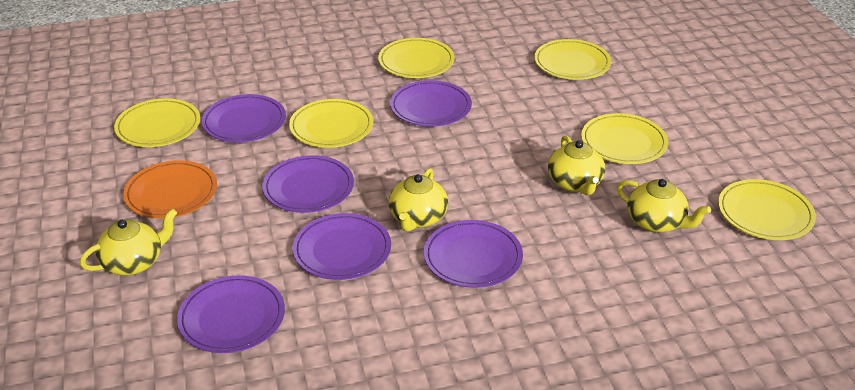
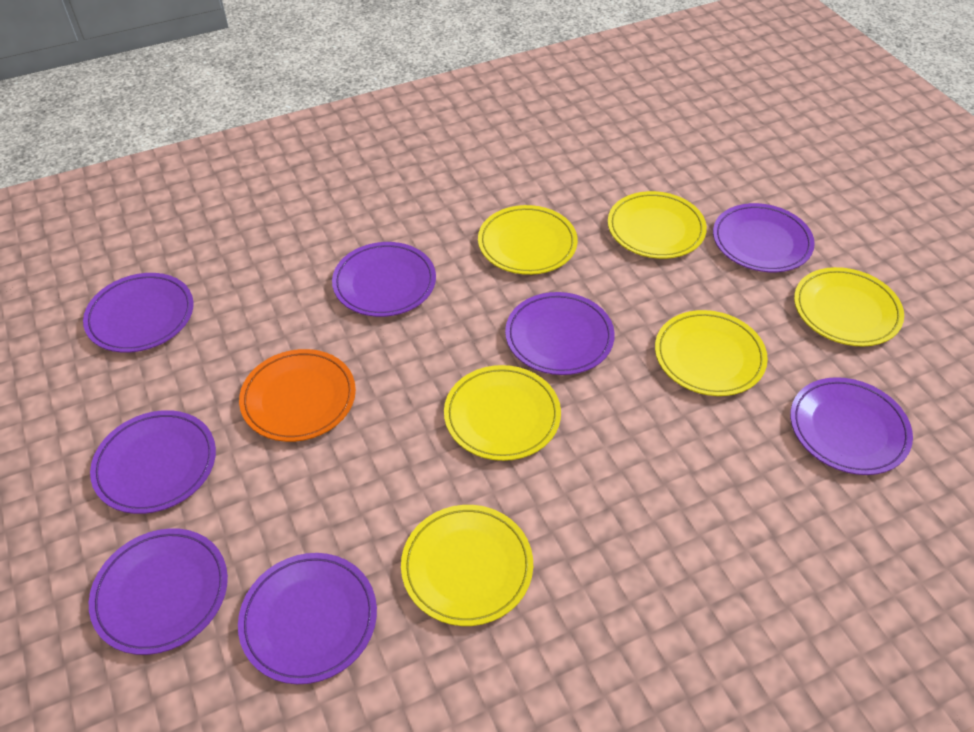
purple plate: [177,276,285,353] [202,94,286,142] [262,155,354,213] [293,213,391,280] [390,80,472,127] [424,220,523,288] = 6 -> [83,273,194,353] [89,528,228,655] [90,410,216,514] [238,553,377,684] [332,242,436,317] [505,292,615,375] [713,203,815,272] [790,377,913,475] = 8
yellow teapot: [80,208,177,275] [389,168,448,232] [548,135,605,195] [617,179,711,233] = 4 -> none = 0

